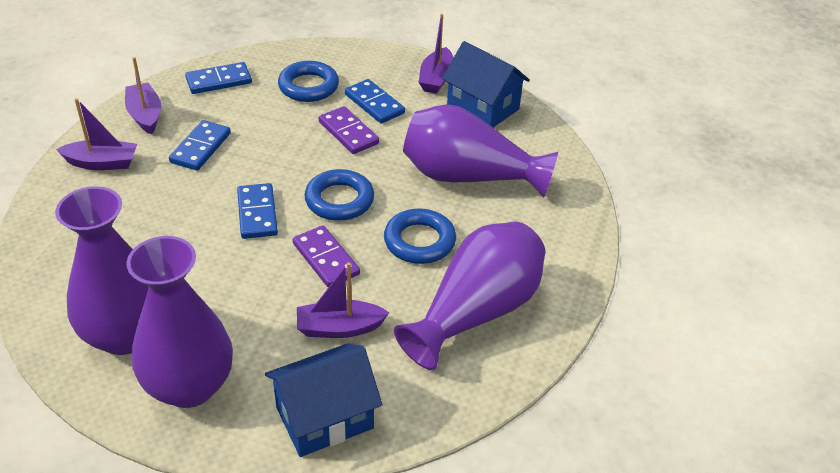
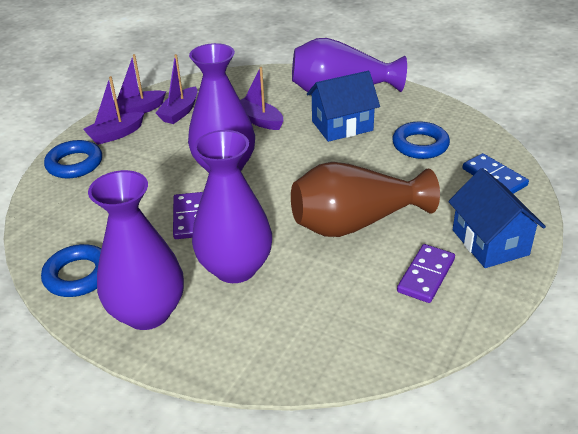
blue domino: [169,120,231,171] [185,62,252,94] [237,183,278,239] [345,79,405,124] = 4 -> [462,153,529,194] = 1
brown vase: none = 0 -> [291,162,440,237] = 1

